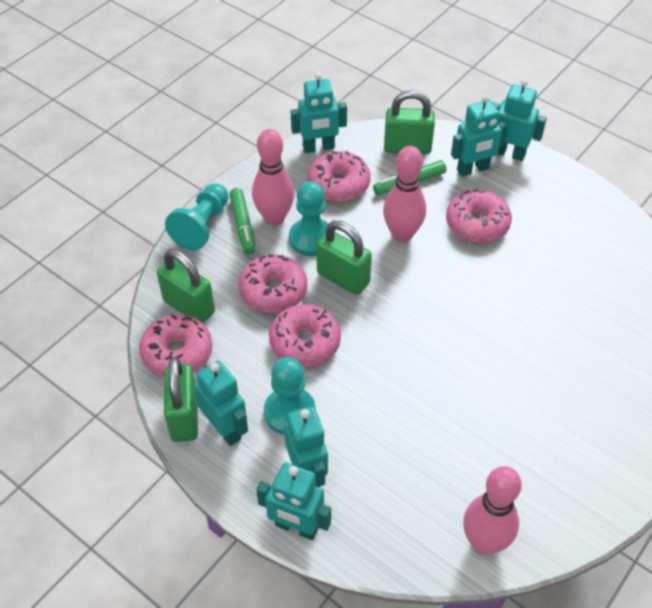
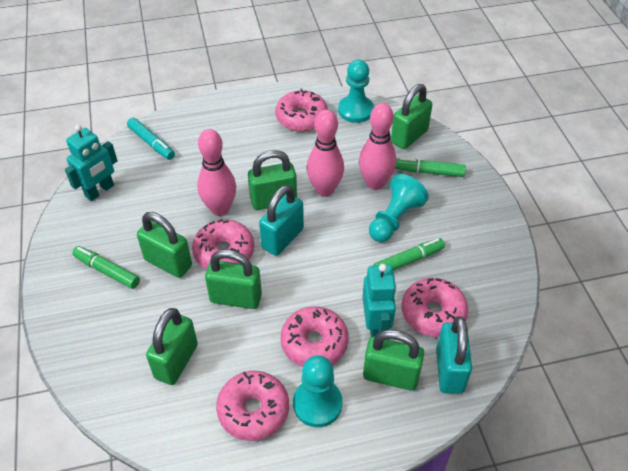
green marker: [229,188,256,255] [373,160,447,195] = 2 -> [72,246,140,289] [373,238,445,270] [395,158,466,177] = 3
green padlock: [157,249,215,323] [164,357,198,442] [317,221,372,295] [384,90,435,154] = 4 -> [137,212,192,278] [146,308,198,385] [205,249,262,309] [248,150,297,210] [363,329,424,391] [391,84,432,149] = 6
turquoise marker: none = 0 -> [127,118,175,160] = 1
turquoise padlock: none = 0 -> [259,185,304,256] [436,316,472,394] = 2
turquoise robot: [194,361,248,446] [256,462,331,540] [284,406,328,488] [291,72,347,153] [451,95,508,177] [492,79,547,161] = 6 -> [65,125,117,201] [362,264,397,337] = 2

